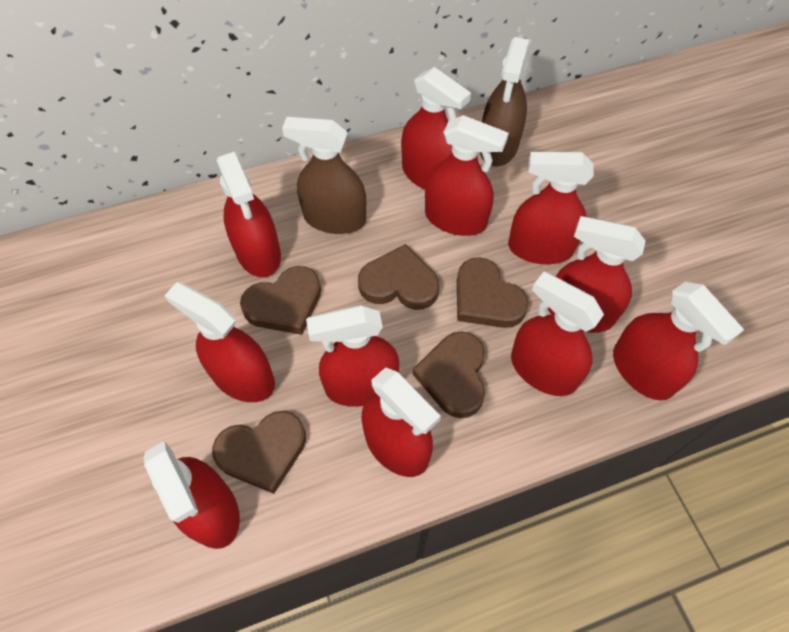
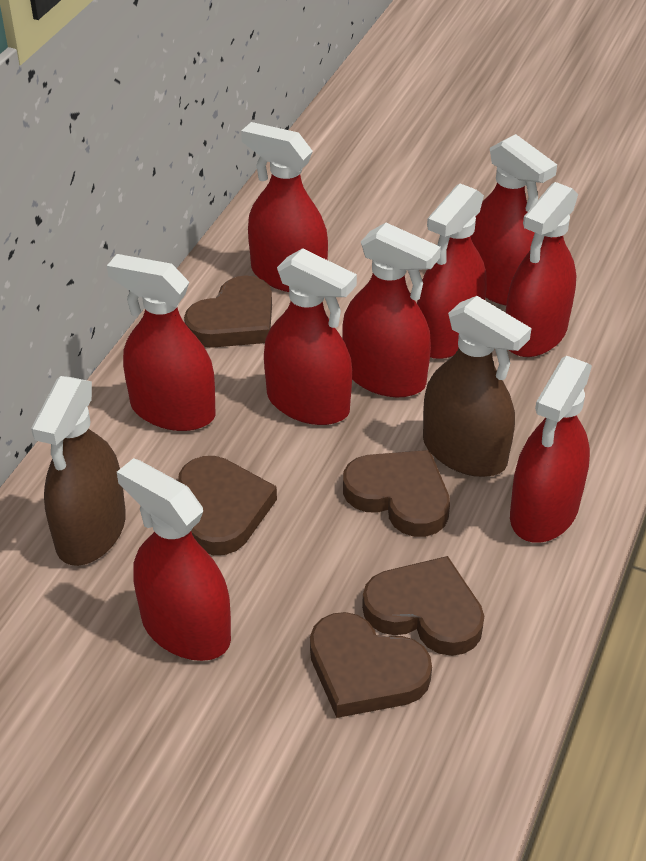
red spray bottle: [144,441,240,549] [164,282,275,402] [216,152,281,277] [306,305,399,407] [361,367,441,477] [401,67,471,190] [425,115,509,236] [508,152,594,264] [511,272,604,396] [548,216,646,333] [613,282,744,400] = 11 -> [107,254,216,431] [117,458,231,661] [241,122,328,292] [264,248,357,425] [342,223,441,397] [417,183,487,359] [471,134,557,305] [506,182,578,357] [510,356,592,543] = 9

